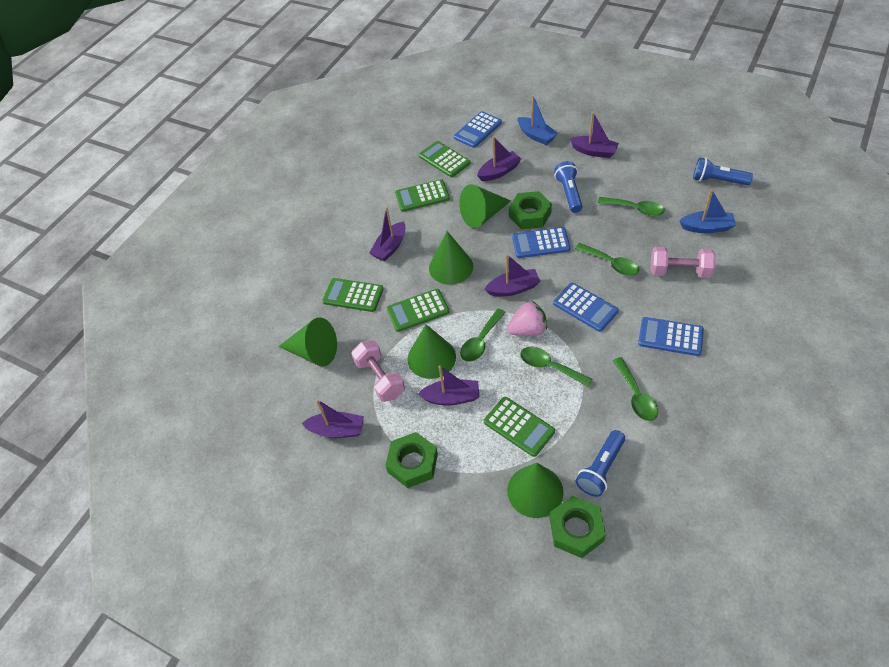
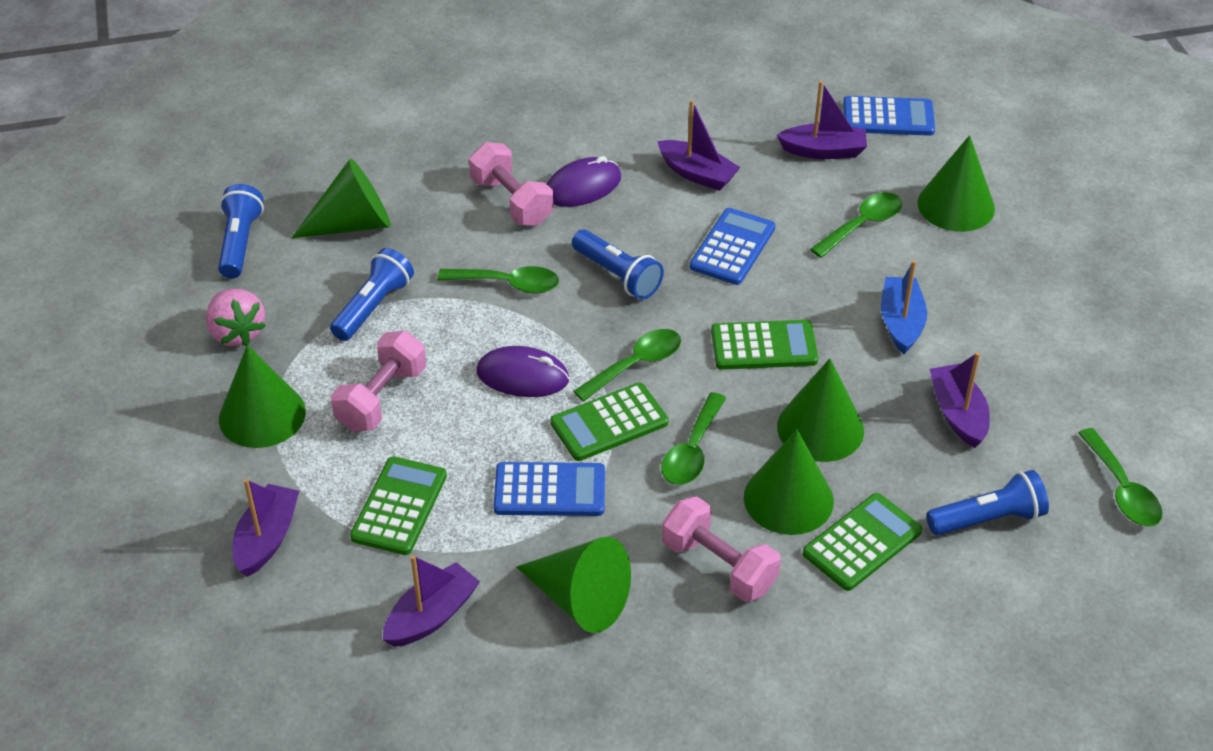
blue boat: [517,95,558,145] [679,189,736,233] = 2 -> [881,260,927,354] = 1
blue calculator: [454,111,502,148] [512,227,570,258] [553,283,619,332] [638,317,704,356] = 4 -> [494,462,605,516] [690,208,776,285] [843,96,935,136] = 3
blue flashlight: [554,161,583,213] [576,430,625,497] [693,157,753,185] = 3 -> [218,184,264,279] [330,248,414,341] [572,229,664,299] [926,470,1049,535] = 4
green calculator: [322,278,383,312] [387,289,449,332] [395,179,450,212] [419,141,470,177] [484,397,555,457] = 5 -> [350,456,447,555] [550,383,669,461] [711,320,818,370] [803,493,922,591] = 4
green cone: [278,317,337,366] [407,324,456,379] [429,231,473,285] [459,184,511,228] [507,463,564,518] = 5 -> [219,345,306,448] [291,158,391,238] [516,537,631,633] [744,430,834,535] [777,358,864,462] [917,135,995,232] = 6
green nut: [385,432,438,488] [509,191,552,229] [550,496,606,558] = 3 -> none = 0
pink dumbbell: [351,340,405,402] [651,247,716,278] = 2 -> [331,331,426,431] [469,142,553,226] [662,496,781,602] = 3
purple boat: [302,399,364,438] [369,207,406,262] [418,365,480,405] [477,136,521,181] [485,254,541,297] [570,112,619,158] = 6 -> [233,479,299,577] [383,555,480,647] [657,100,741,191] [777,81,867,159] [930,352,990,448] = 5
purple mouse: none = 0 -> [477,346,569,397] [547,156,621,207] = 2

